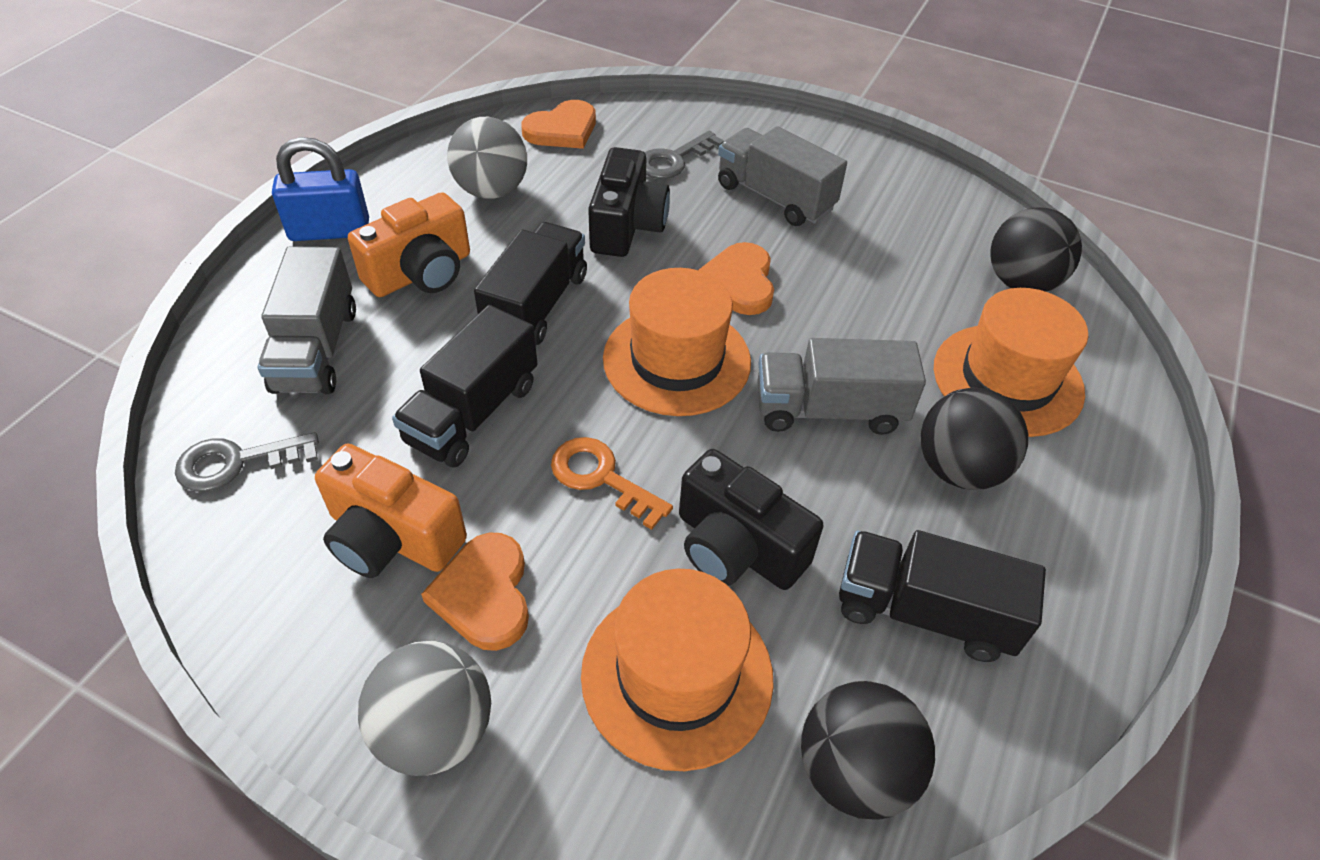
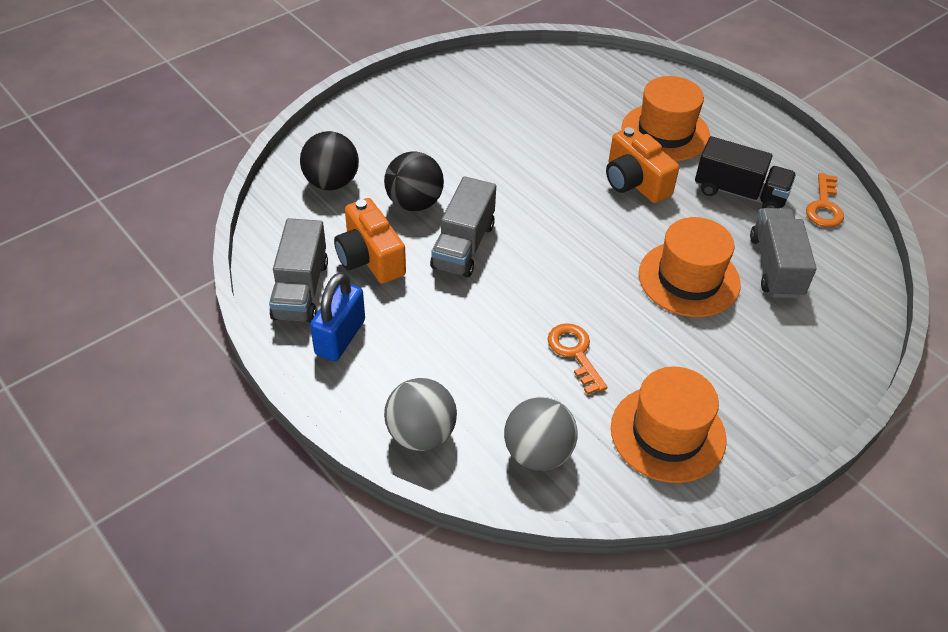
black ball: [801,681,935,819] [921,387,1028,490] [990,207,1082,292] = 3 -> [300,131,359,190] [384,151,444,211] = 2
black camera: [588,147,670,257] [679,449,823,590] = 2 -> none = 0
black truck: [392,305,537,468] [474,222,587,345] [839,530,1046,662] = 3 -> [695,136,796,208] = 1
grey key: [175,432,319,492] [644,131,724,179] = 2 -> none = 0
orange heart: [421,533,529,651] [521,100,596,149] [699,242,774,315] = 3 -> none = 0
orange key: [551,437,673,530] = 1 -> [548,323,607,395] [806,173,844,227] = 2

